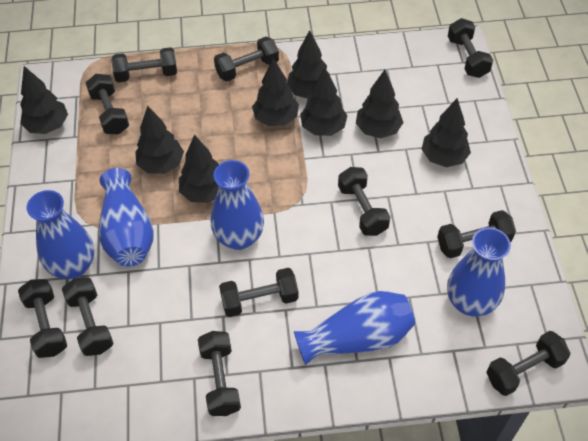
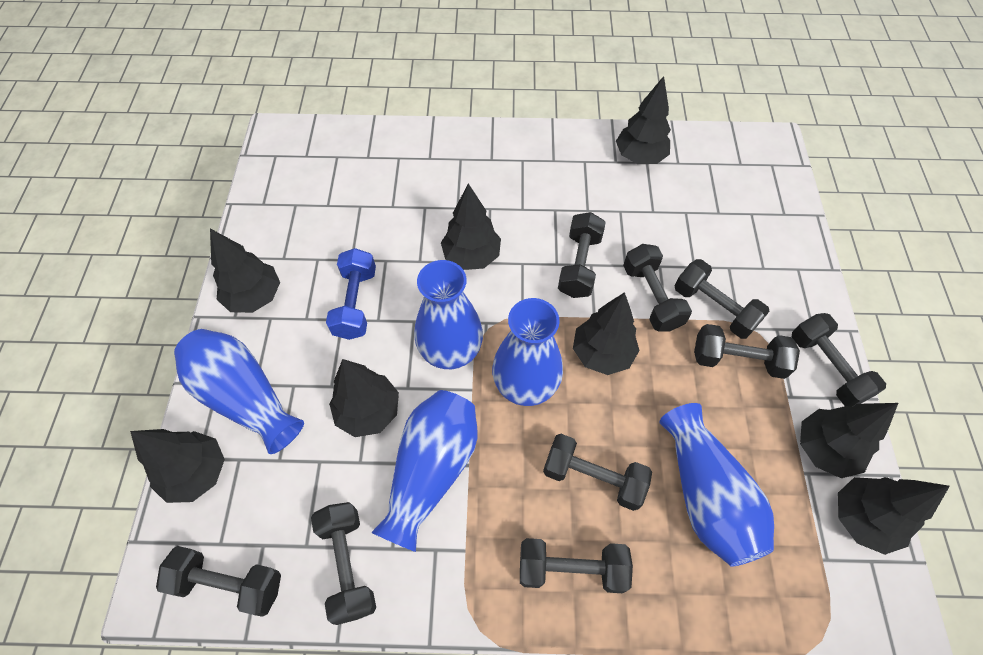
black dumbbell: [18,279,67,358] [62,278,114,356] [86,74,129,134] [111,47,177,82] [198,331,241,416] [214,37,279,81] [219,268,299,317] [338,167,390,236] [437,210,516,258] [448,18,493,78] [486,331,571,396] = 11 -> [156,546,281,617] [311,502,376,625] [520,538,633,593] [543,434,652,511] [558,212,606,298] [623,244,692,332] [675,259,770,339] [694,324,800,379] [792,313,886,407] = 9
blue dumbbell: none = 0 -> [326,248,376,340] = 1

